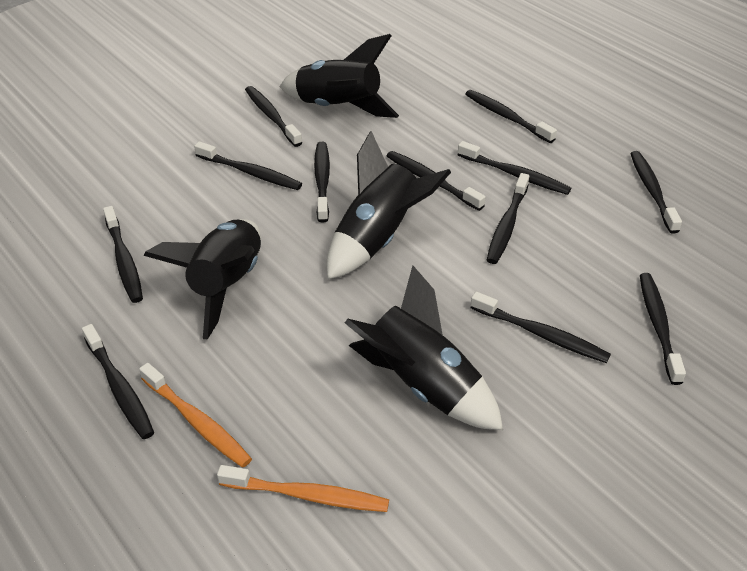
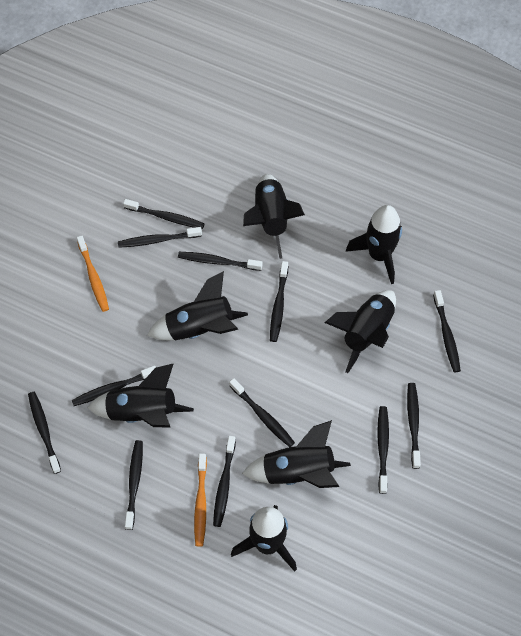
black rocket: [144,219,261,339] [280,34,399,118] [327,131,451,279] [345,265,503,430] = 4 -> [87,363,194,428] [147,271,248,340] [231,505,297,572] [242,420,351,488] [243,174,305,259] [325,290,396,373] [346,205,402,284] = 7

